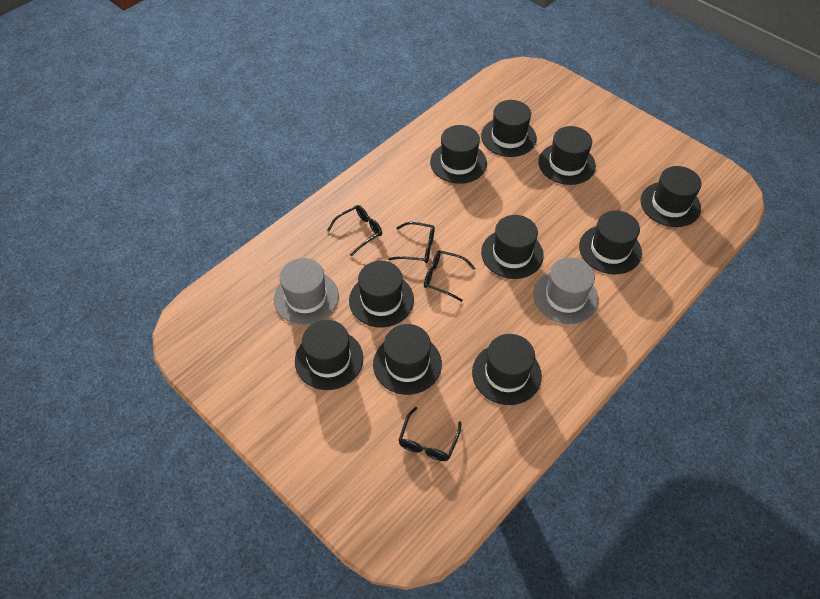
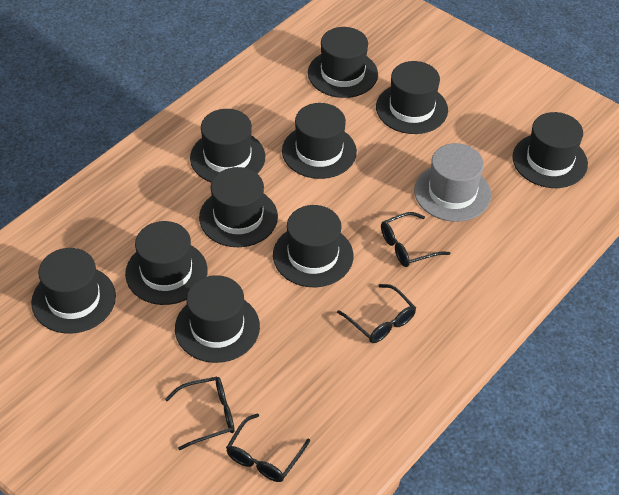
grey hat: [274,258,339,325] [533,257,599,324] = 2 -> [414,143,491,222] = 1

